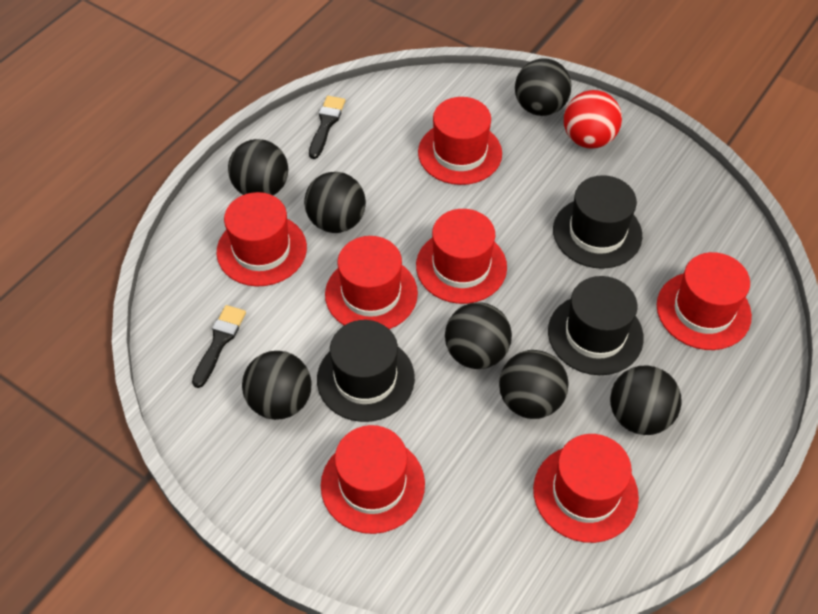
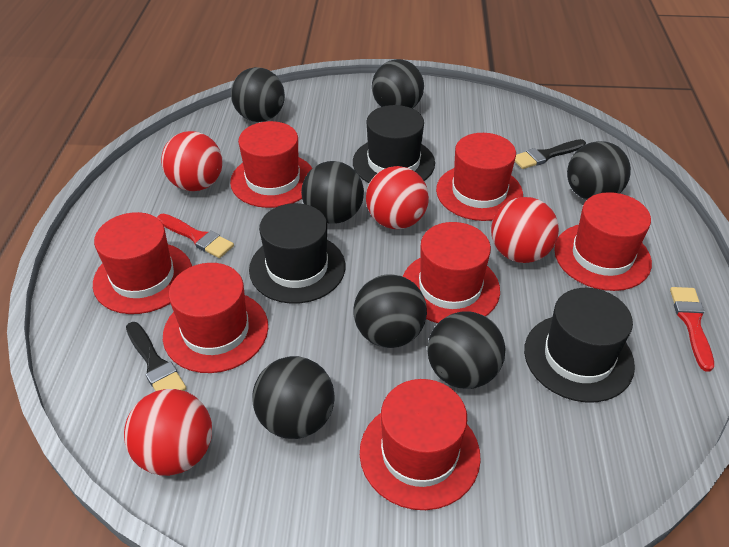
red ball: [564,90,622,149] = 1 -> [124,389,212,476] [161,131,222,191] [366,166,429,229] [491,197,559,263] = 4
red brush: none = 0 -> [157,214,234,258] [670,287,714,372] = 2

